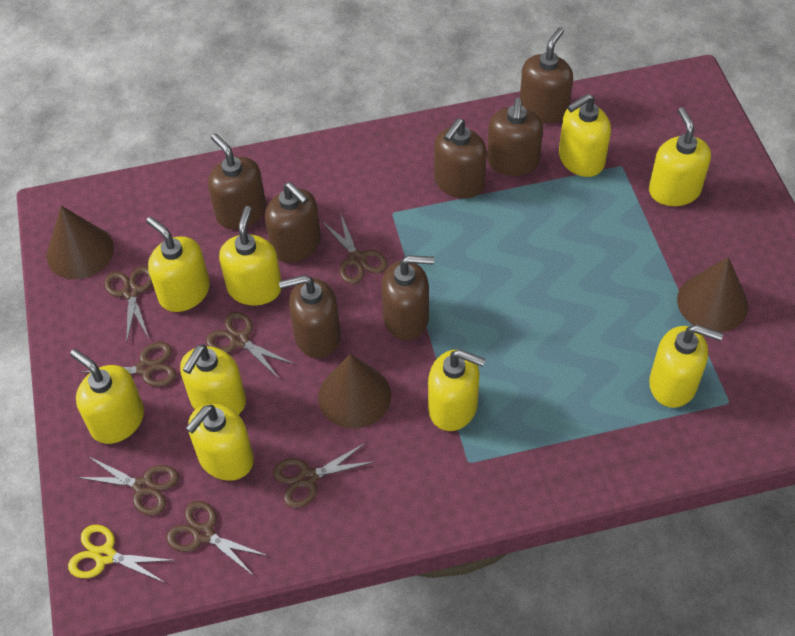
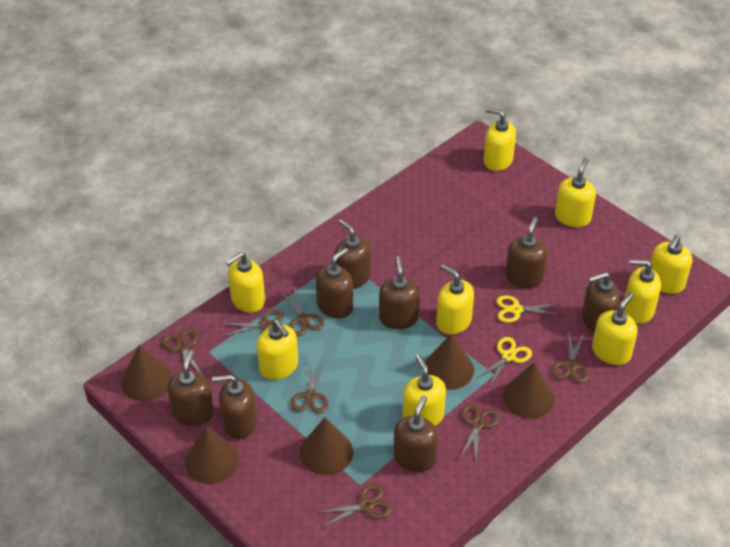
brown cone: [46,205,114,279] [318,354,391,429] [677,257,748,332] = 3 -> [121,345,173,401] [185,426,239,484] [300,417,353,475] [425,334,474,390] [503,362,555,419] = 5
brown soap dispenser: [208,133,266,229] [265,182,321,263] [279,275,341,358] [381,255,434,340] [434,118,487,199] [487,98,543,176] [520,27,573,124] = 7 -> [167,350,214,426] [212,374,257,439] [316,248,353,318] [334,219,371,289] [379,257,420,329] [393,396,438,472] [505,217,547,288] [582,272,621,333] = 8
yellow scissors: [68,525,176,583] = 1 -> [476,337,532,386] [496,295,560,323] = 2

